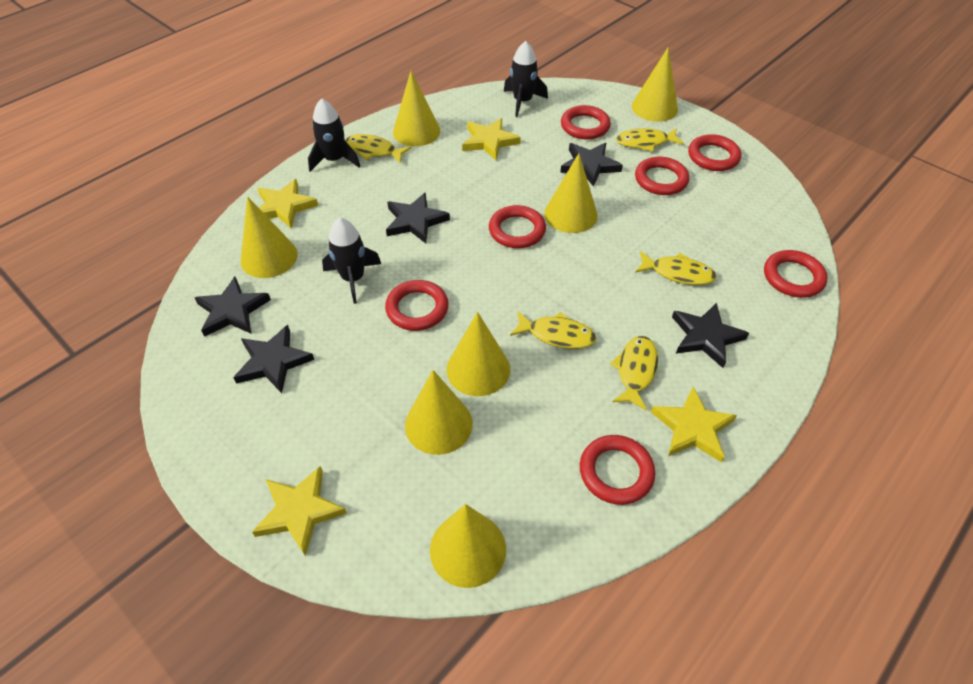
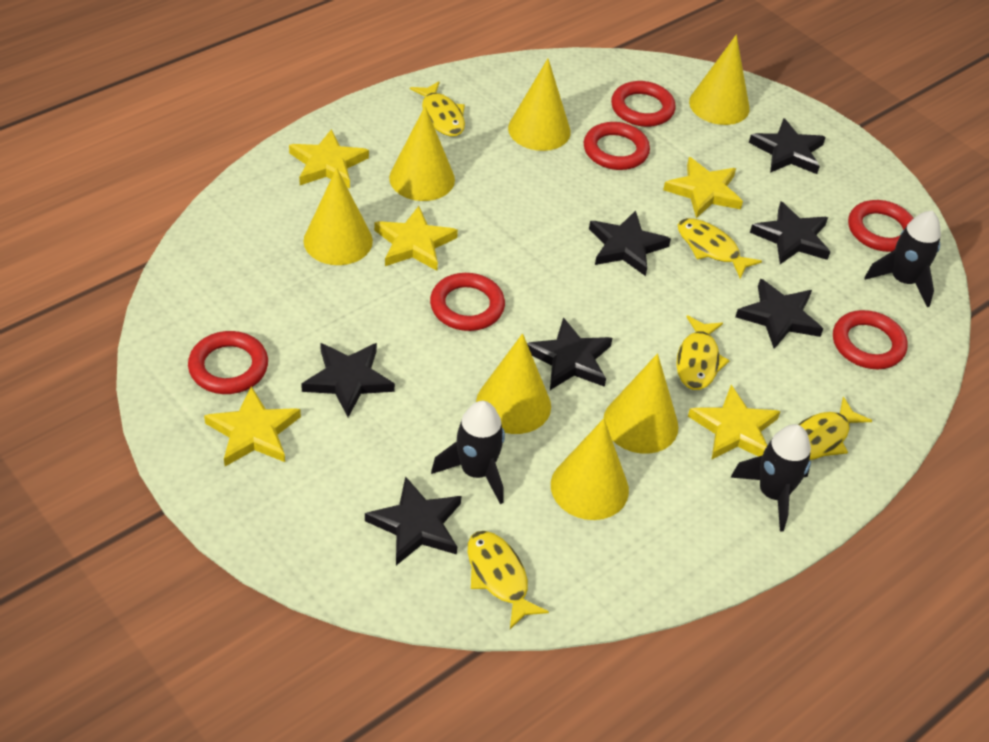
black star: [195,277,271,337] [233,325,314,393] [386,192,450,243] [560,143,623,187] [672,303,749,368] = 5 -> [301,343,395,417] [365,476,461,565] [527,317,612,390] [589,210,671,276] [736,279,823,349] [749,118,826,174] [750,201,830,264] = 7
red ring: [385,280,449,331] [489,205,546,248] [561,105,611,139] [580,435,655,505] [635,157,689,195] [688,134,741,171] [764,250,828,298] = 7 -> [188,331,268,394] [430,273,505,331] [584,122,650,170] [611,81,676,127] [833,310,908,369] [848,200,914,252] = 6
yellow star: [252,466,347,556] [257,179,318,229] [462,118,521,160] [651,387,737,463] = 4 -> [204,386,301,466] [289,129,369,188] [374,206,458,271] [663,157,743,218] [688,385,781,460] = 5

